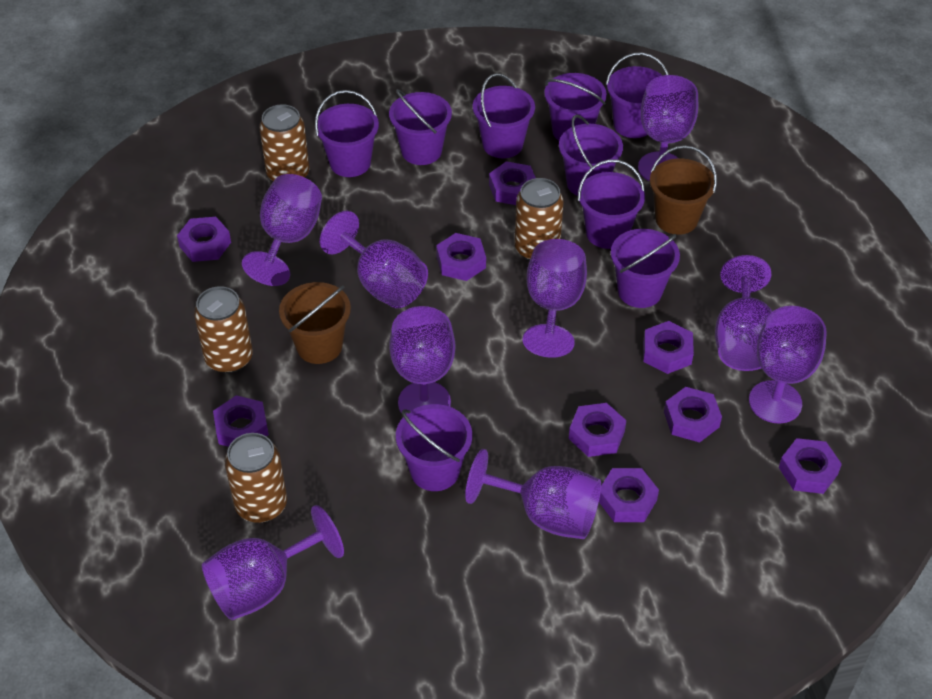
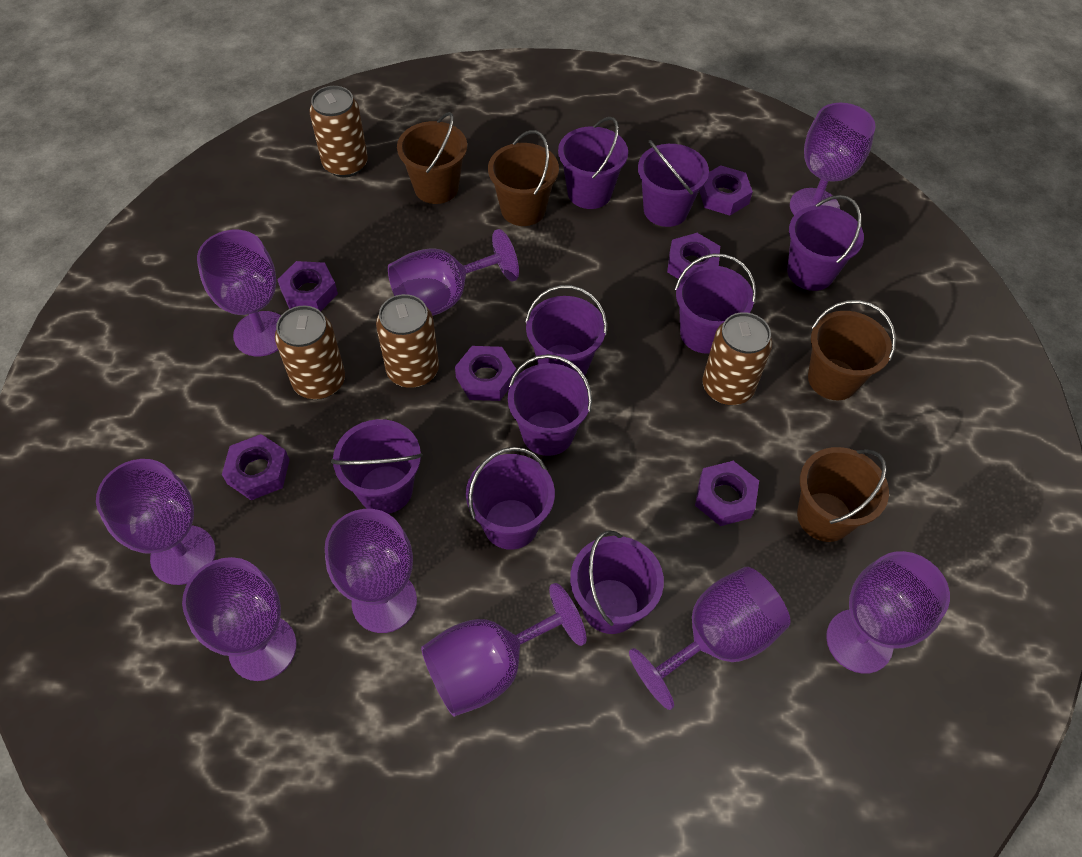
brown bucket: [279,282,351,364] [650,146,717,235] = 2 -> [397,112,467,204] [488,130,559,226] [797,447,889,542] [808,300,896,400] = 4
purple nut: [177,217,231,262] [213,395,269,447] [436,233,486,281] [489,161,536,205] [569,403,626,457] [599,468,659,522] [643,321,694,374] [664,387,722,442] [779,438,842,494] = 9 -> [222,434,290,500] [277,261,338,311] [455,346,516,401] [667,233,720,279] [695,461,759,526] [699,165,753,215] = 6

